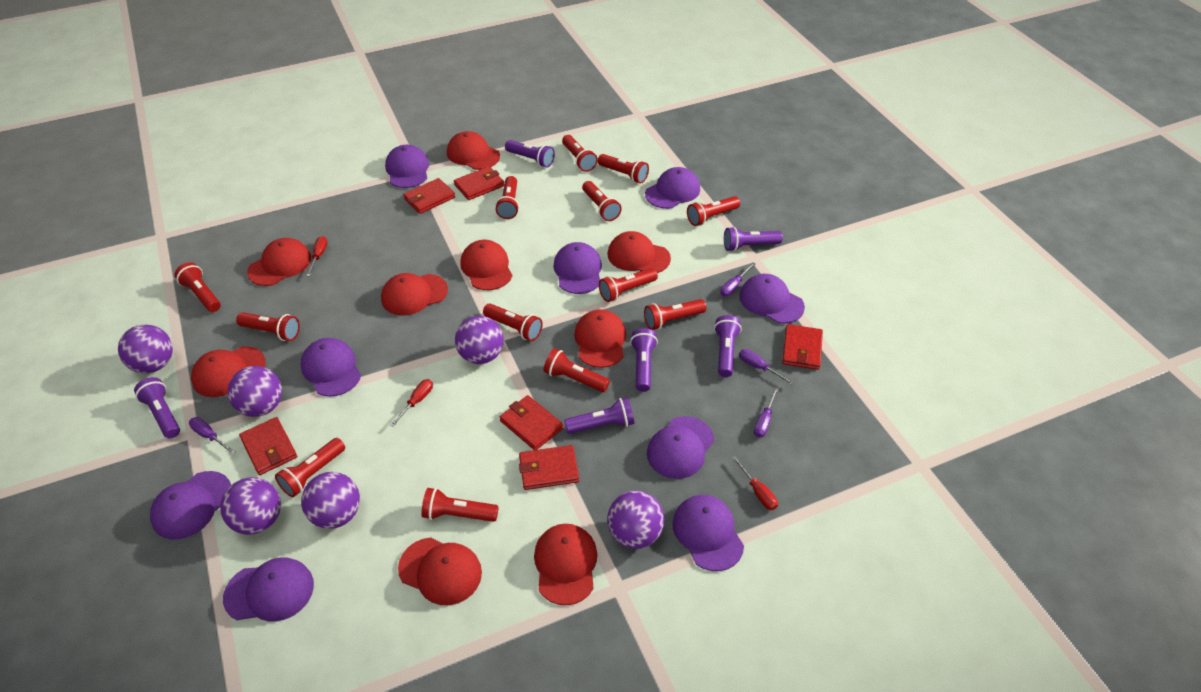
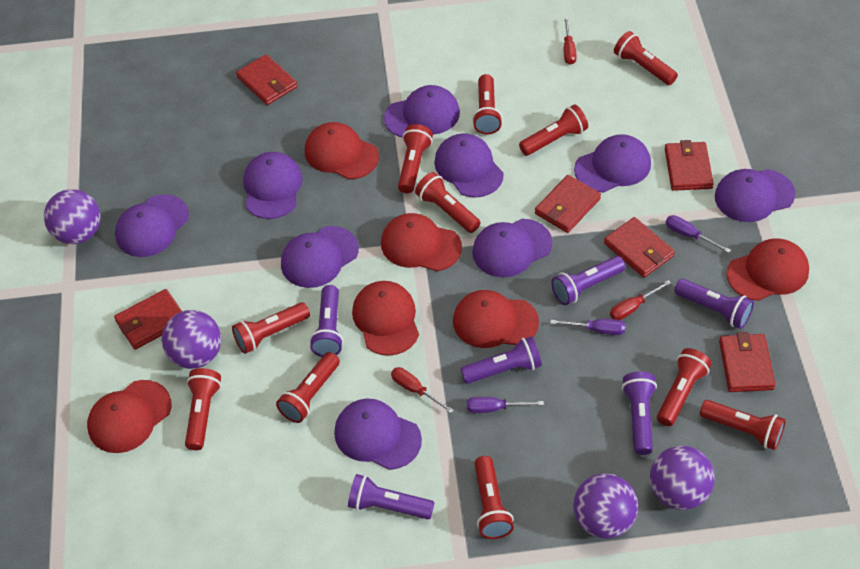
purple ball: [118,324,173,373] [220,477,281,535] [227,366,282,417] [301,472,360,529] [455,316,504,364] [607,491,664,549] = 6 -> [44,189,100,244] [161,310,221,369] [573,473,638,539] [650,445,715,510] = 4
purple screwdriver: [189,417,235,455] [720,263,755,297] [739,349,794,384] [754,387,779,438] = 4 -> [467,397,544,413] [550,319,625,335] [666,215,731,253] = 3
red cap: [191,346,266,397] [247,238,311,286] [381,273,448,315] [398,538,482,605] [447,131,500,170] [460,240,512,290] [534,524,598,605] [574,309,626,368] [608,231,671,273] = 9 -> [87,380,171,453] [305,122,379,179] [352,281,419,356] [381,213,462,271] [453,290,539,348] [726,238,809,301] = 6
red flashlight: [175,262,221,312] [236,312,300,341] [275,438,345,497] [421,488,499,522] [483,304,543,341] [495,176,519,219] [544,348,610,392] [562,135,598,172] [582,181,622,221] [598,154,649,184] [599,268,658,302] [644,299,706,330] [687,196,740,226] = 13 -> [185,368,221,450] [232,302,310,354] [276,352,340,423] [398,124,433,193] [415,172,480,233] [472,74,503,135] [474,456,514,539] [519,105,588,156] [614,31,678,85] [657,348,712,426] [700,400,786,450] = 11

